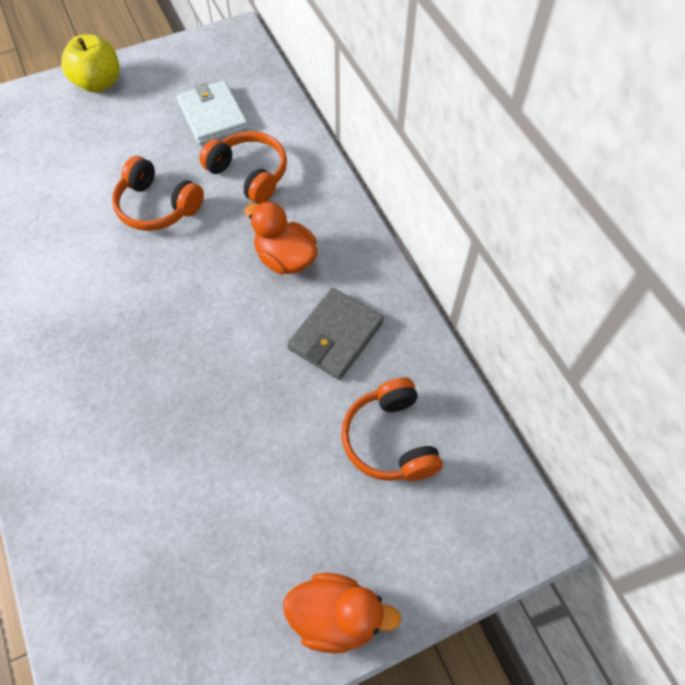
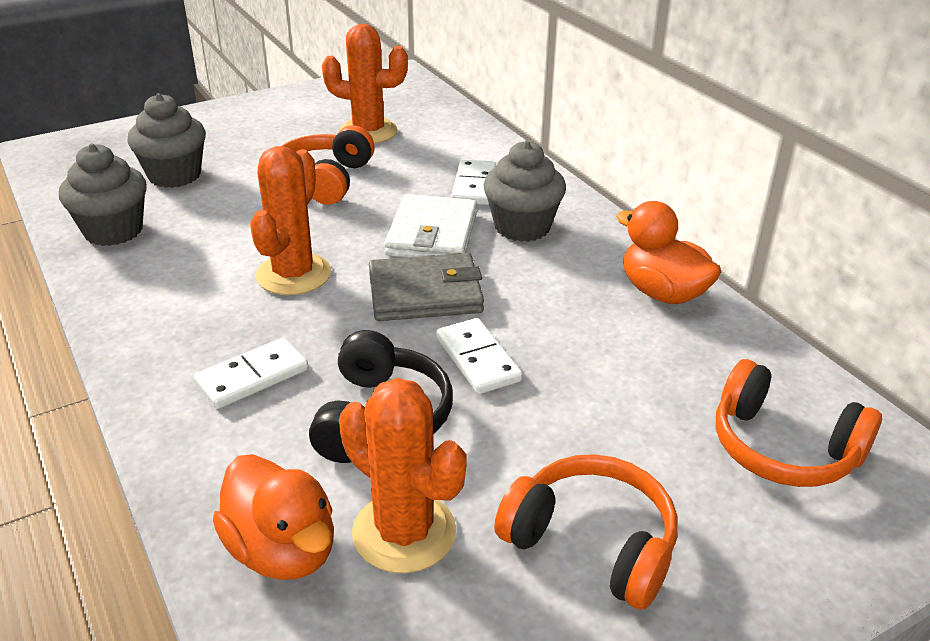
black headphones: none = 0 -> [309,330,453,463] = 1
grey cupcake: none = 0 -> [59,144,147,246] [127,93,206,188] [483,141,566,242] = 3
orange cactus: none = 0 -> [250,146,331,295] [322,24,408,144] [339,378,467,573] = 3
white domino: none = 0 -> [194,337,308,409] [436,318,522,394] [451,160,496,205] = 3
yellow apple: [61,34,120,93] = 1 -> none = 0

